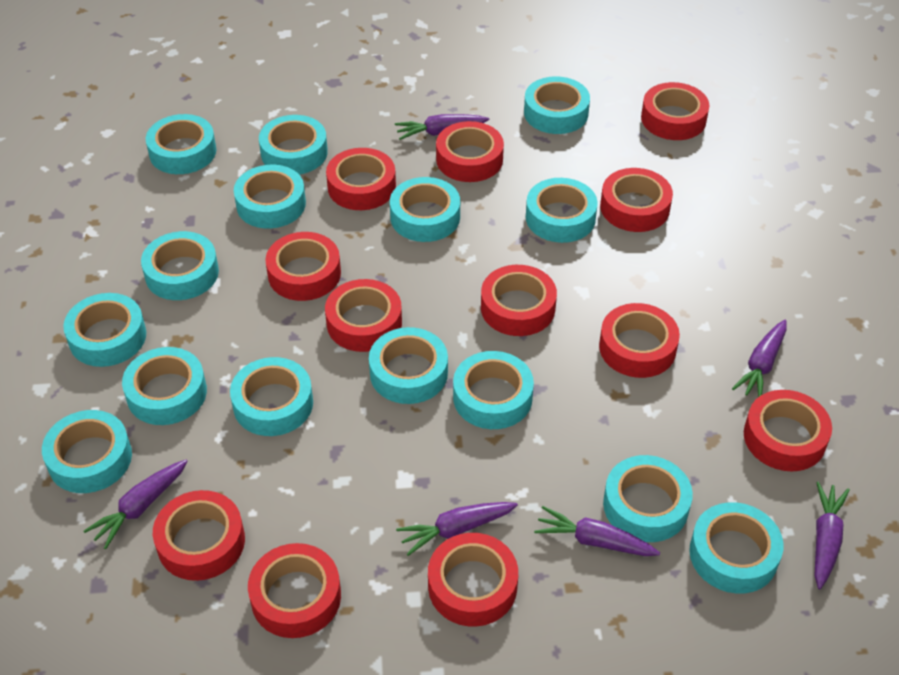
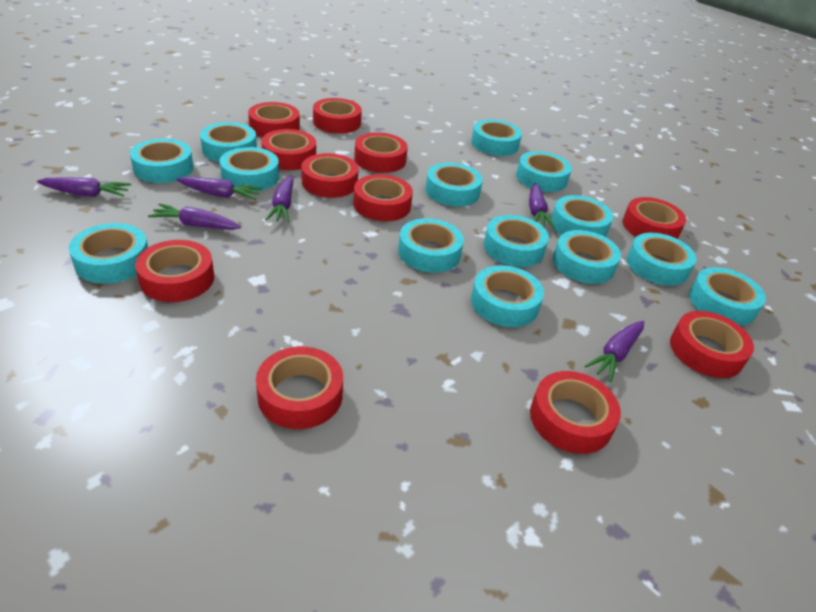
red tape: [153,490,245,581] [248,543,341,638] [265,232,341,301] [325,279,402,352] [326,148,396,210] [428,533,518,627] [436,121,504,182] [481,265,557,336] [599,303,680,378] [600,168,673,232] [641,82,709,140] [744,390,832,471] = 12 -> [135,240,214,302] [248,102,300,138] [256,347,343,429] [261,129,316,170] [301,153,359,198] [313,98,362,134] [353,174,413,221] [354,132,408,173] [530,371,621,454] [623,197,686,239] [670,311,754,378] = 11
turquoise tape: [42,410,132,493] [63,293,146,367] [122,347,207,425] [141,231,219,300] [146,114,217,174] [230,357,313,436] [234,165,306,229] [259,115,328,174] [369,327,448,404] [390,177,460,242] [453,351,534,429] [524,76,590,134] [526,178,598,243] [603,455,693,542] [689,502,783,594] = 15 -> [69,223,148,283] [130,138,194,183] [200,122,257,162] [219,147,279,191] [398,218,464,273] [425,162,483,207] [471,119,522,156] [471,265,544,327] [484,215,549,267] [516,151,572,192] [551,195,613,237] [553,230,621,284] [627,233,697,286] [689,267,766,326] = 14

